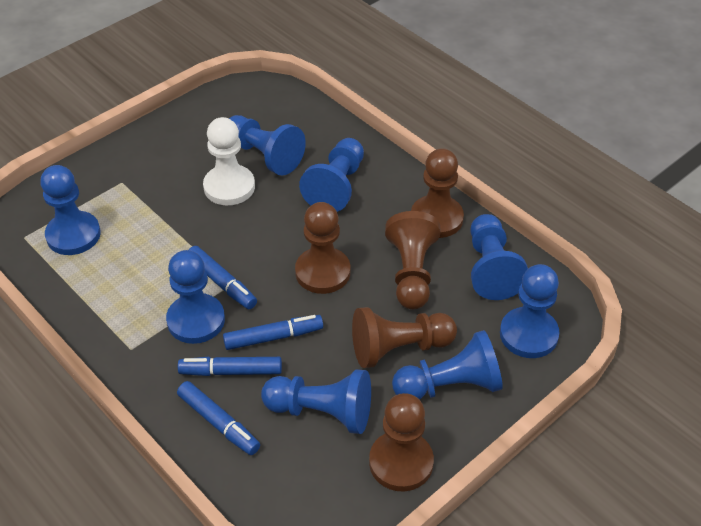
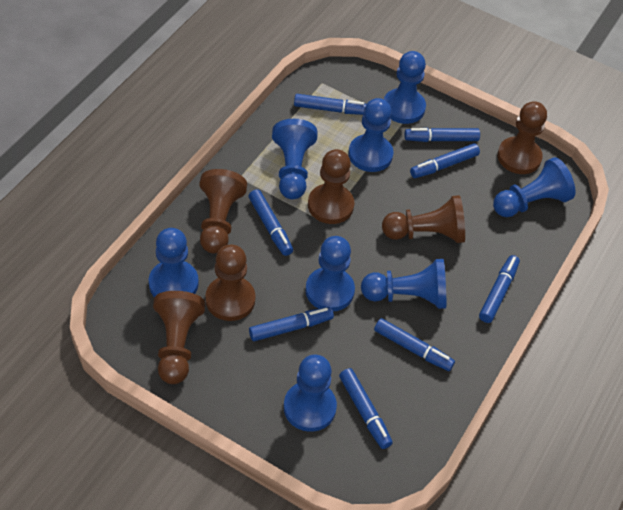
blue marker: [177,381,260,455] [178,357,282,376] [189,246,257,309] [223,315,323,350] = 4 -> [249,189,293,256] [249,307,334,341] [294,94,367,115] [339,368,393,449] [374,318,455,371] [404,128,480,142] [410,143,480,178] [479,255,520,323] = 8
brown pawn: [295,202,350,294] [352,307,457,368] [369,393,434,492] [385,211,440,309] [411,148,464,238] = 5 -> [153,291,205,384] [199,169,247,254] [205,245,255,321] [308,149,355,224] [382,195,465,243] [497,101,547,174] = 6
white pawn: [203,117,255,205] = 1 -> none = 0

